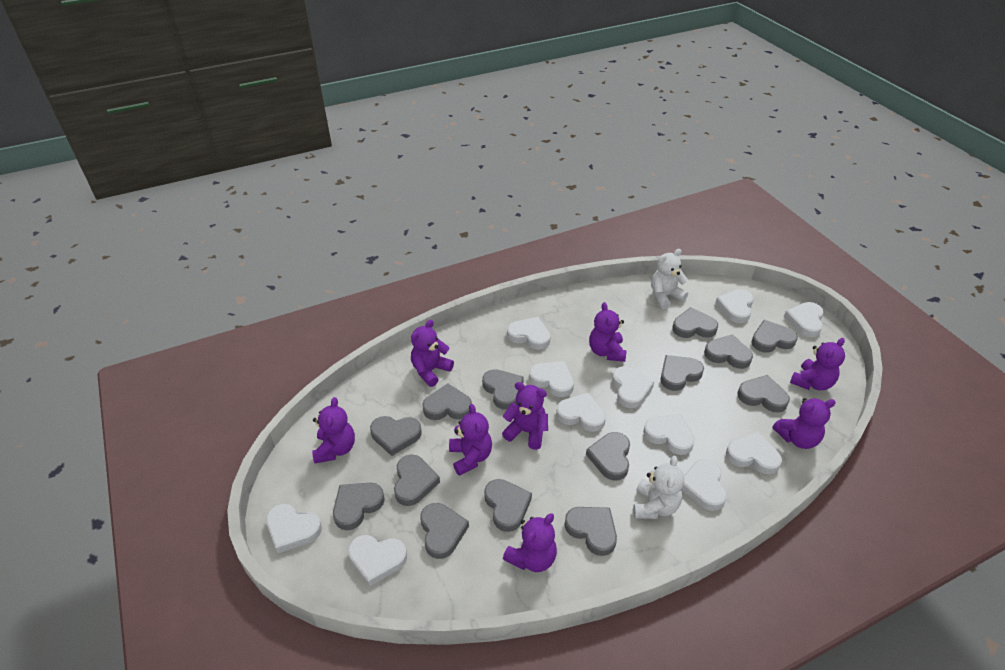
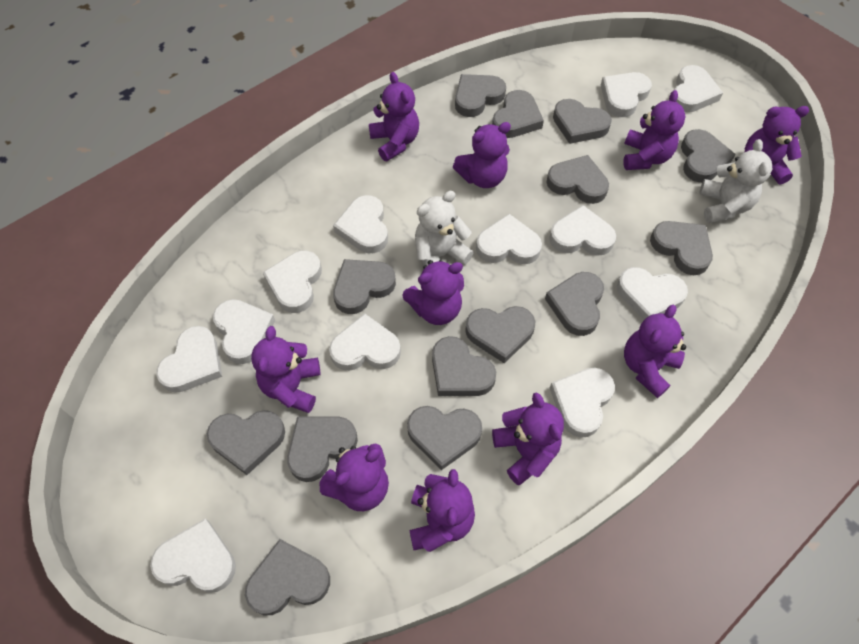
purple teddy bear: [312,397,355,463] [411,320,454,387] [449,404,492,476] [502,382,548,450] [503,513,557,572] [589,302,627,362] [773,398,836,449] [790,338,845,390] = 8 -> [251,326,321,413] [319,443,389,511] [369,72,419,161] [402,260,464,325] [409,469,475,552] [453,122,511,188] [492,392,564,485] [623,90,686,170] [624,305,686,398] [744,106,809,185] = 10
white heart: [266,504,322,553] [348,535,407,587] [507,317,551,350] [529,361,574,397] [556,392,606,432] [612,366,654,408] [643,414,695,455] [681,459,727,511] [715,289,754,323] [726,432,782,474] [784,302,824,337] = 11 -> [150,518,236,593] [156,326,222,393] [213,299,275,364] [263,251,322,313] [329,313,401,371] [333,195,388,253] [476,214,542,264] [549,205,616,256] [550,368,615,438] [601,72,652,117] [617,267,688,320] [674,65,723,113] = 12

